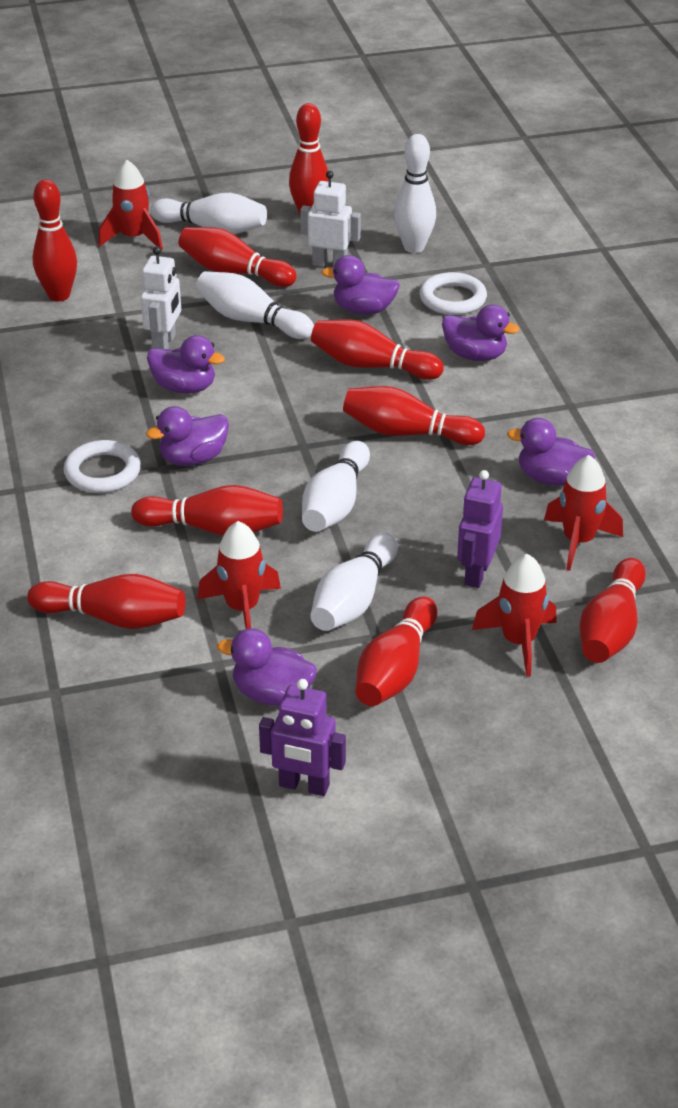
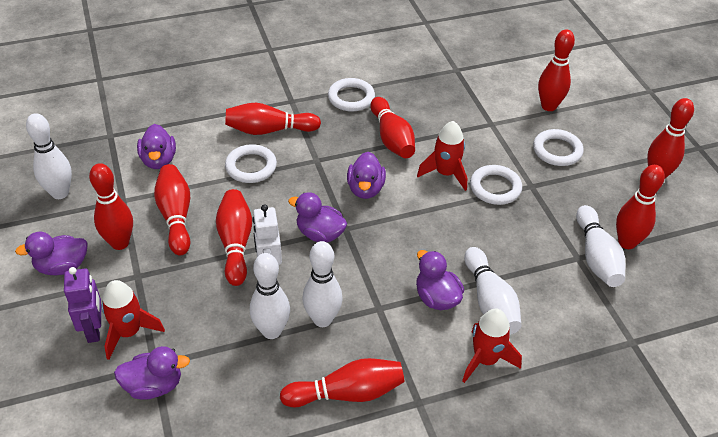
purple robot: [259,679,346,796] [457,470,503,588] = 2 -> [64,267,101,343] = 1
red rocket: [98,160,163,250] [197,521,281,629] [472,554,557,677] [544,455,623,571] = 4 -> [101,280,165,360] [417,121,467,191] [462,309,522,383] = 3
white ring: [64,440,141,493] [420,272,487,315] = 2 -> [225,144,277,183] [328,78,375,111] [470,165,522,205] [533,129,583,166] = 4
white robot: [141,246,181,349] [300,171,361,267] = 2 -> [252,204,282,265] = 1

